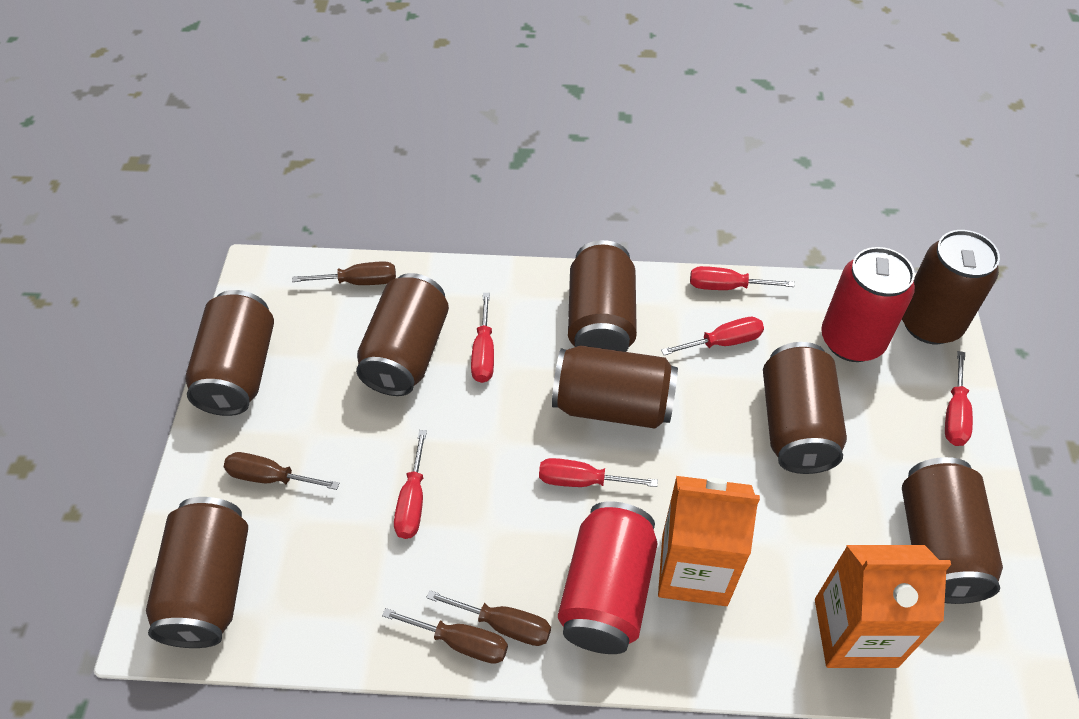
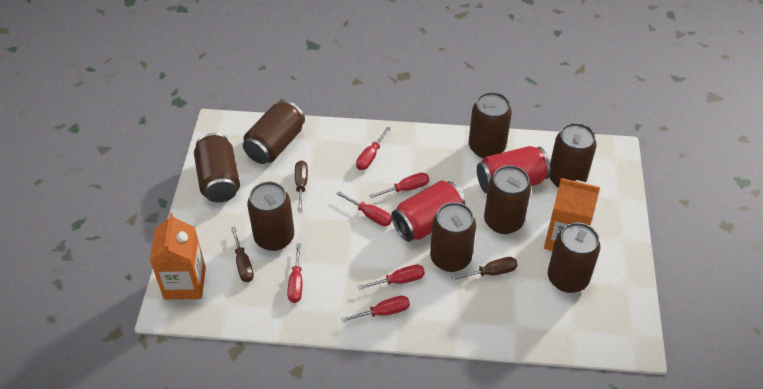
brown screwdriver: [224,452,340,490] [292,261,396,285] [382,608,508,664] [426,590,551,646] = 4 -> [231,227,254,282] [295,160,308,212] [451,257,518,281] = 3

